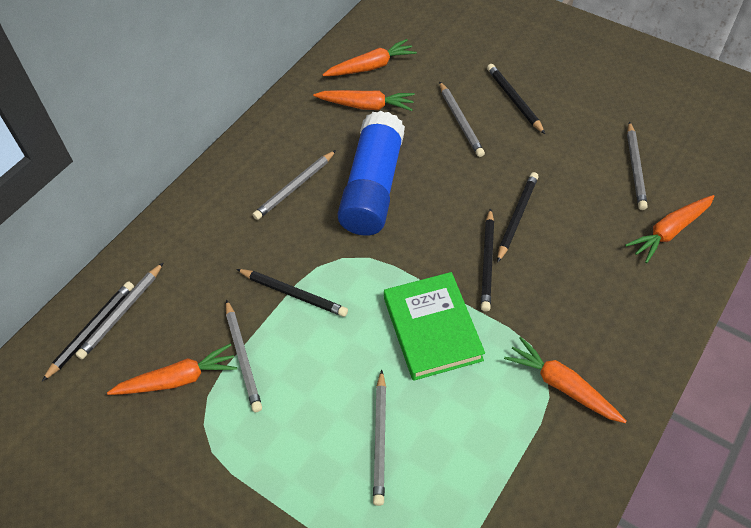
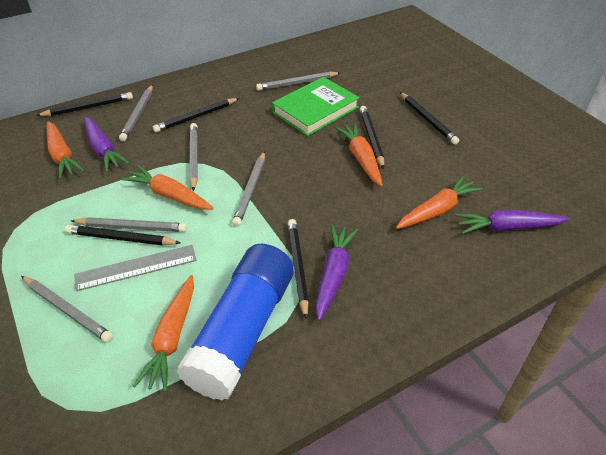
black pencil: [42,281,134,382] [237,269,348,317] [481,208,494,312] [487,64,545,134] [497,172,538,263] = 5 -> [36,92,133,116] [65,225,180,246] [153,98,239,133] [288,219,309,320] [360,106,384,169] [400,92,459,144] = 6
grey ruler: none = 0 -> [74,245,197,291] = 1
purple carrot: none = 0 -> [84,117,130,172] [315,224,358,321] [455,209,570,234] = 3

